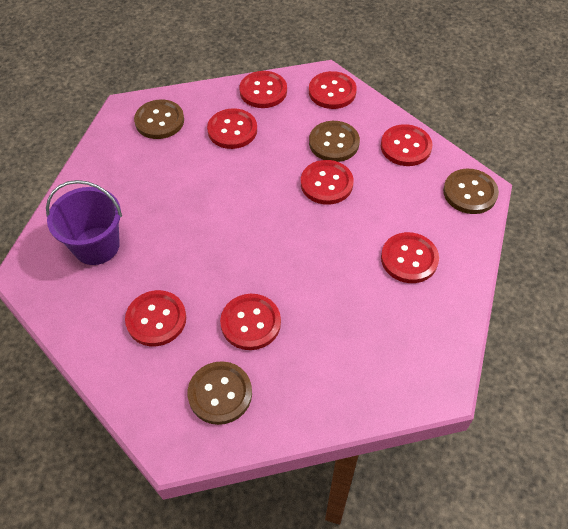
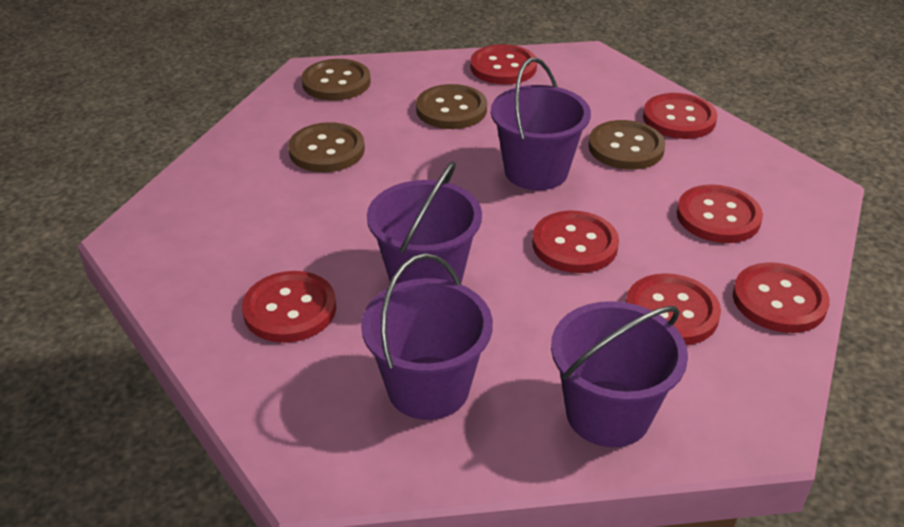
purple bucket: [46,180,122,265] = 1 -> [361,253,493,420] [367,161,482,285] [491,58,591,190] [551,301,688,447] = 4
red button: [125,290,186,346] [207,108,257,149] [220,294,281,350] [239,71,287,108] [301,160,354,205] [309,71,357,109] [381,124,433,166] [381,232,439,283] = 8 -> [242,271,336,343] [470,44,537,85] [532,211,619,273] [626,273,721,345] [643,93,717,139] [677,184,763,243] [733,262,830,333] = 7

